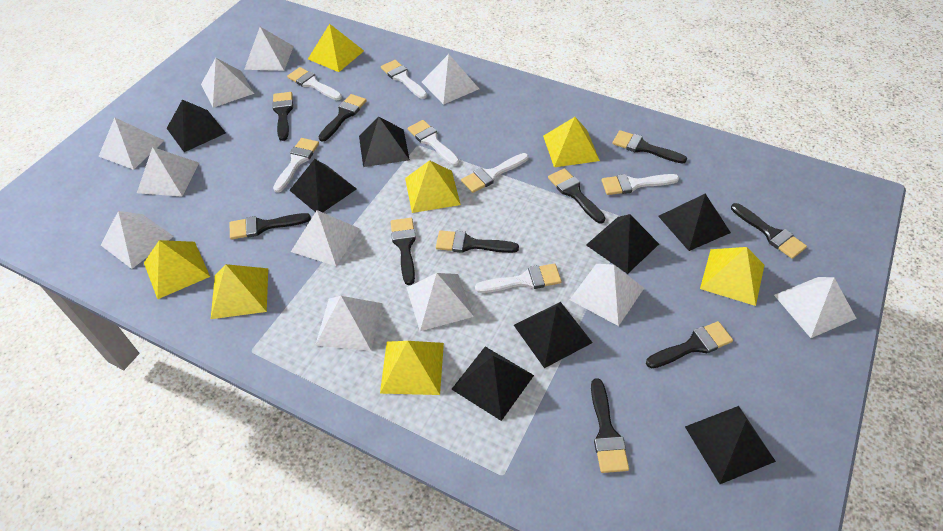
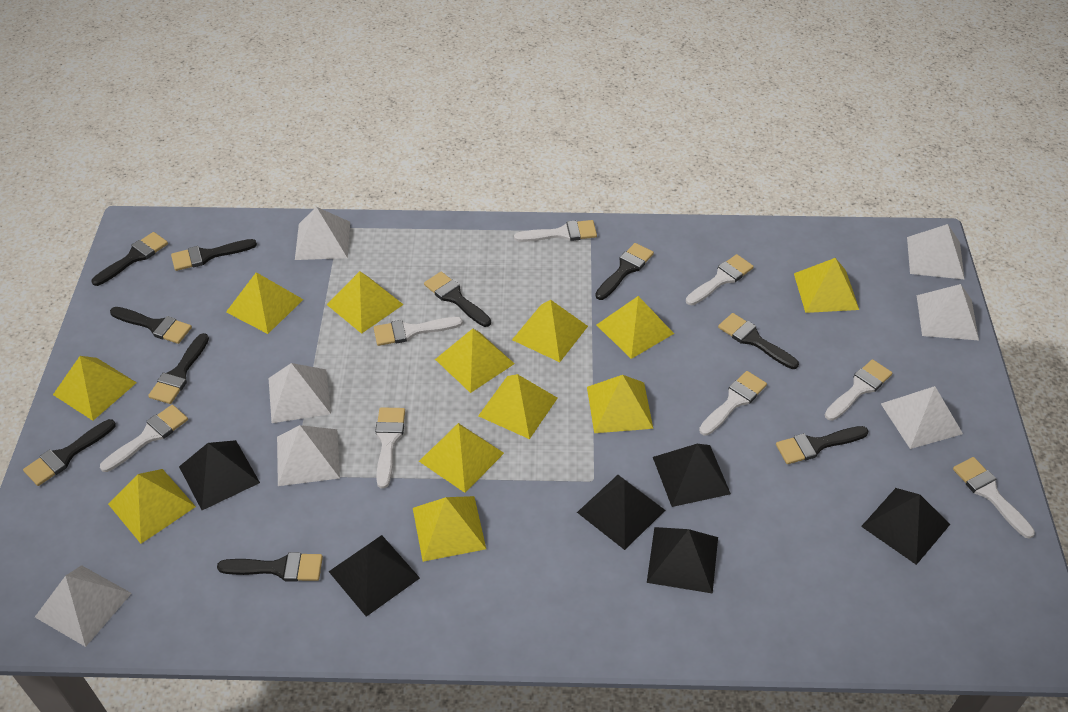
black pyramid: [167,100,226,152] [289,159,357,212] [359,117,410,167] [451,347,534,421] [514,302,593,368] [586,214,659,274] [658,194,731,251] [685,406,776,484] = 8 -> [179,440,260,510] [328,535,420,617] [577,475,665,550] [647,527,718,594] [653,444,731,507] [861,488,950,565] = 6
white brush: [273,138,319,193] [287,67,342,100] [381,60,427,99] [408,120,460,166] [461,153,529,193] [475,264,562,293] [601,174,679,195] = 7 -> [100,405,188,472] [374,317,463,346] [375,407,405,489] [514,220,597,242] [686,254,754,305] [699,371,767,436] [825,359,892,421] [953,457,1035,539] = 8
white pyramid: [98,117,165,170] [101,211,174,269] [137,147,199,197] [201,58,254,108] [244,27,294,71] [291,210,360,266] [315,296,382,351] [406,273,474,331] [422,54,479,105] [569,264,644,326] [774,277,857,338] = 11 -> [35,565,132,647] [269,363,331,423] [277,425,340,486] [295,207,350,260] [881,386,963,449] [907,224,965,280] [916,284,979,340] = 7
yellow pyramid: [144,240,210,299] [211,264,268,319] [308,24,364,72] [380,341,444,395] [405,160,461,213] [543,117,600,167] [700,247,764,306] = 7 -> [53,356,137,421] [108,469,196,544] [226,272,304,334] [327,271,404,334] [413,496,486,562] [419,423,504,493] [435,329,515,393] [478,374,558,439] [512,300,588,362] [587,375,653,433] [597,296,674,359] [794,258,859,313] = 12

